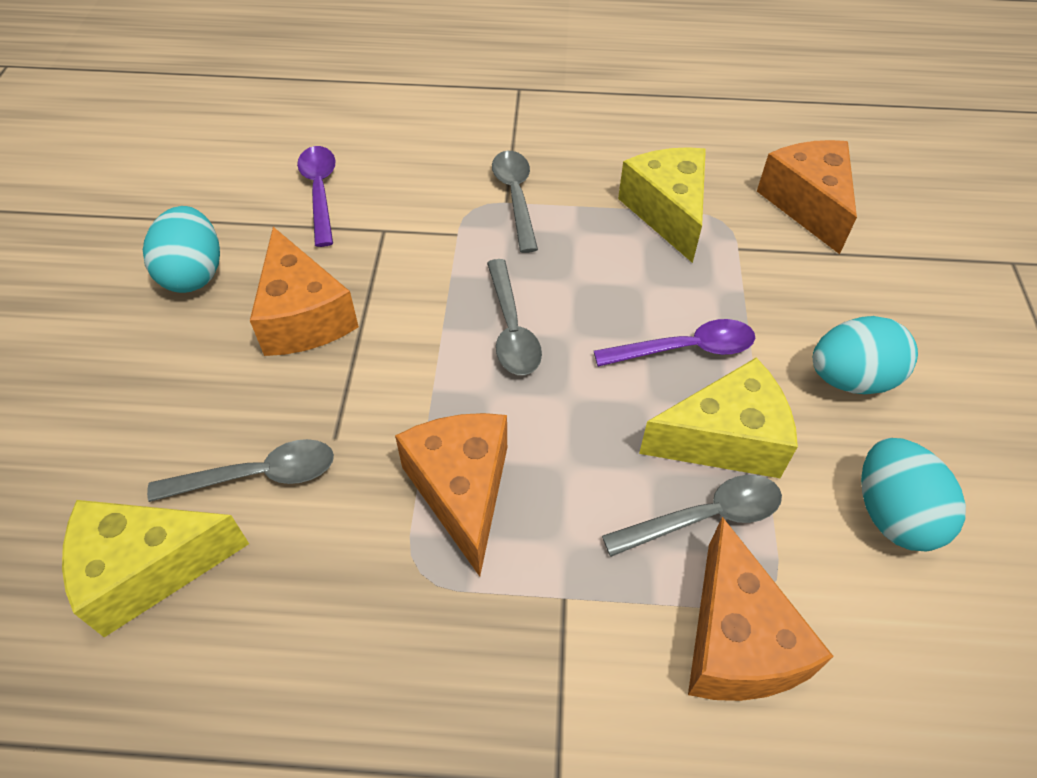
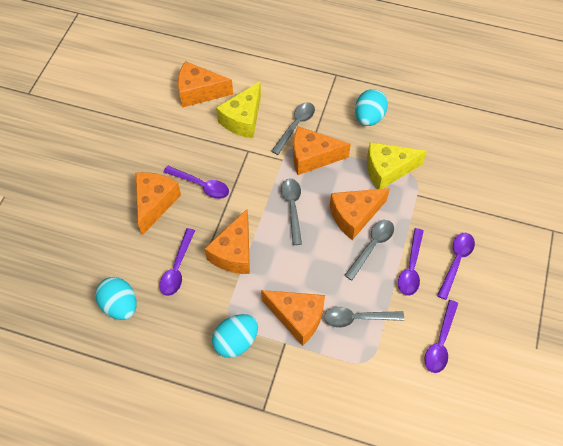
orange cheese: [250,227,359,356] [395,413,507,577] [688,517,834,701] [757,140,857,254] = 4 -> [136,172,181,235] [178,61,233,108] [204,209,250,274] [261,290,325,346] [293,126,351,175] [330,188,390,240] = 6
purple spoon: [297,146,336,247] [594,319,755,367] = 2 -> [160,228,195,296] [164,166,229,199] [398,228,424,296] [424,300,458,373] [437,233,475,300] = 5
yellow cheese: [62,500,249,637] [618,147,706,263] [639,358,798,478] = 3 -> [216,82,261,139] [367,142,427,189] = 2

